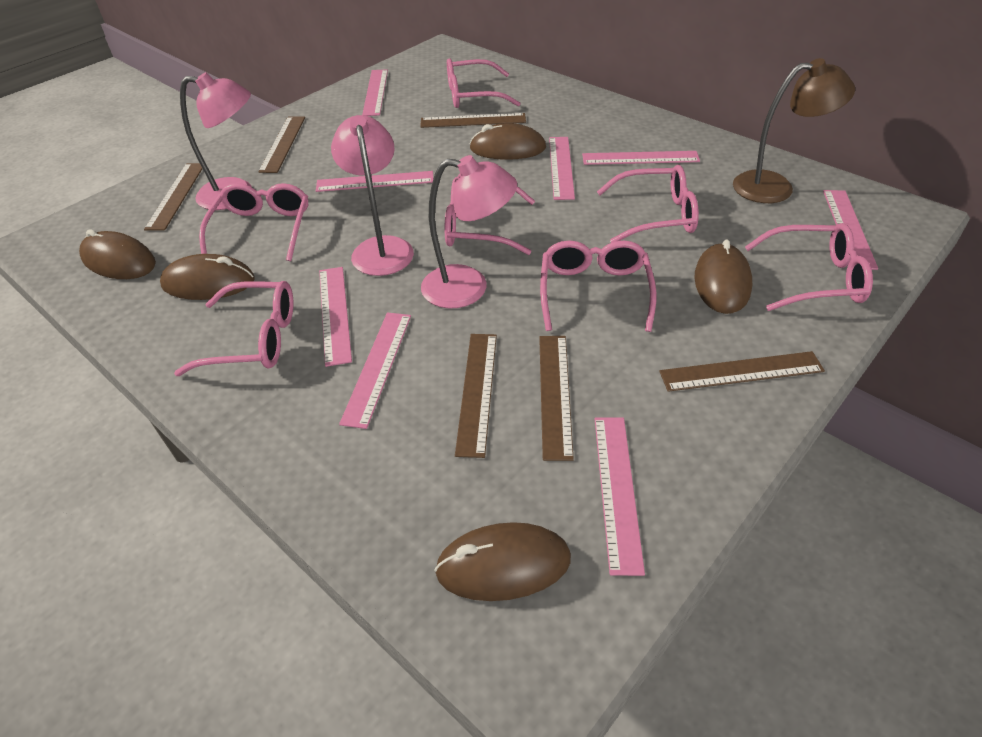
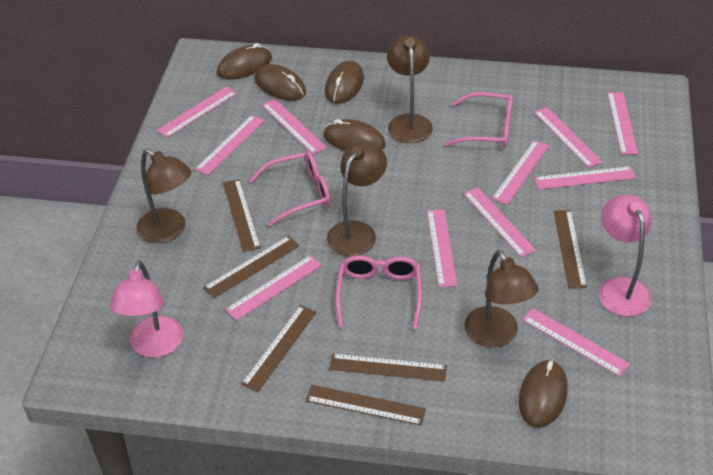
brown lamp: [733,58,855,203] = 1 -> [137,149,191,243] [327,142,387,256] [387,35,433,143] [465,250,538,347] = 4
pink glasses: [174,281,293,376] [199,183,308,261] [444,177,535,255] [447,58,521,108] [540,240,657,332] [597,165,699,243] [745,223,873,311] = 7 -> [249,151,331,227] [335,255,422,329] [445,92,513,148] = 3
pink lamp: [180,72,252,210] [331,115,414,276] [421,155,517,308] = 3 -> [110,261,183,358] [599,195,651,317] = 2
pink ruler: [316,171,433,192] [319,267,352,367] [339,312,411,429] [362,69,388,116] [549,137,575,200] [582,151,700,165] [595,417,645,576] [823,190,878,270] = 8 -> [157,86,237,138] [195,115,265,175] [225,255,322,320] [262,99,327,155] [427,209,458,287] [463,187,536,257] [492,140,549,205] [522,308,630,377] [534,107,603,168] [534,166,636,190] [607,92,638,155] = 11

